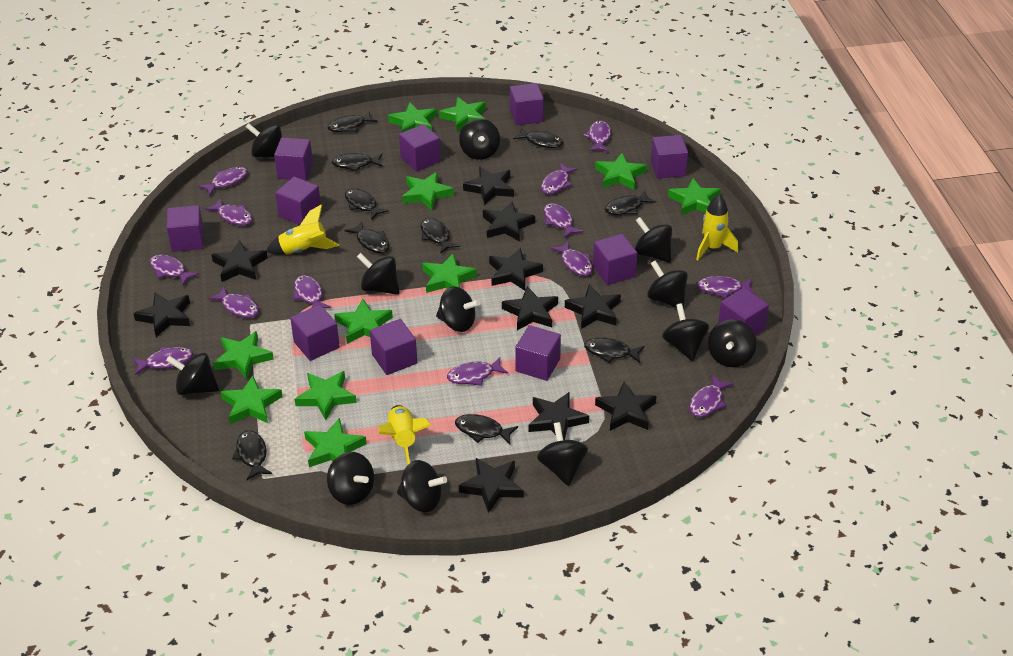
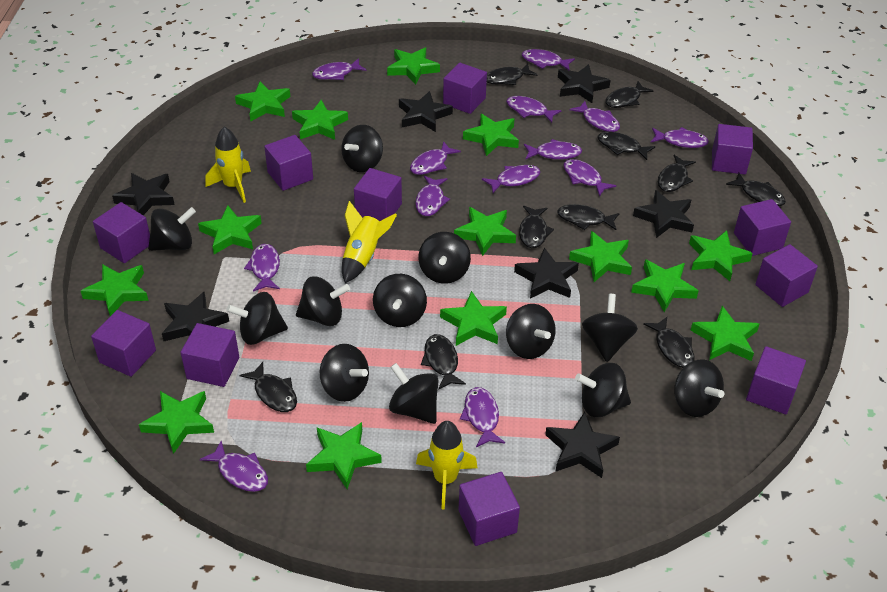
black star: [133,293,190,337] [211,240,268,282] [459,458,523,513] [463,167,514,205] [483,202,535,242] [489,248,543,291] [502,286,558,330] [529,392,589,440] [565,284,621,329] [595,382,657,431] = 10 -> [112,173,175,215] [162,292,229,341] [399,91,453,132] [514,247,579,299] [545,412,620,478] [558,64,611,103] [633,190,694,238] = 7
green star: [213,331,274,379] [221,375,283,424] [295,371,357,420] [304,418,367,467] [334,299,393,344] [388,102,437,132] [402,172,454,210] [422,254,477,293] [439,97,486,132] [595,153,647,190] [668,178,721,216] = 11 -> [81,264,148,316] [139,391,214,454] [198,205,262,254] [235,82,290,121] [292,100,348,140] [306,422,382,489] [387,47,440,85] [440,291,507,346] [454,207,516,256] [463,114,519,156] [569,231,632,282] [631,259,698,312] [689,231,753,281] [690,306,759,361] = 14

